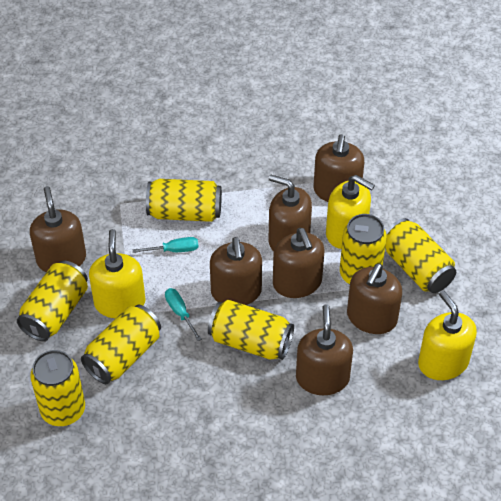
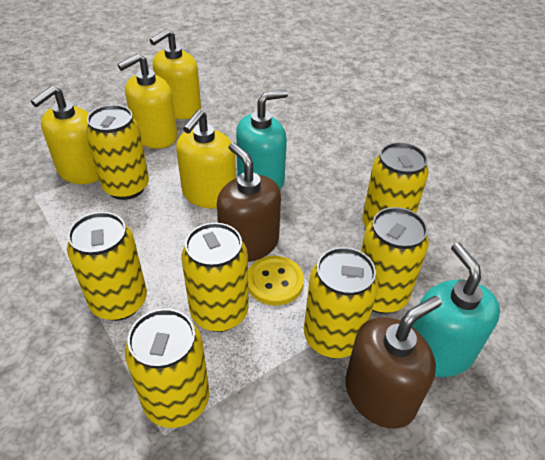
brown soap dispenser: [30,186,86,272] [210,237,262,305] [269,174,312,251] [273,228,324,298] [296,304,353,395] [314,134,364,202] [347,264,402,334] = 7 -> [217,142,281,262] [345,296,442,429] = 2
turquoise screwdriver: [133,237,198,253] [165,288,202,341] = 2 -> none = 0
turquoise soap dispenser: none = 0 -> [236,90,288,189] [412,243,500,377] = 2
yellow button: none = 0 -> [248,256,304,306] = 1
yellow soap dispenser: [89,229,145,318] [326,175,375,249] [418,291,477,380] = 3 -> [31,86,99,184] [117,53,177,149] [150,29,201,119] [176,109,236,208] = 4

